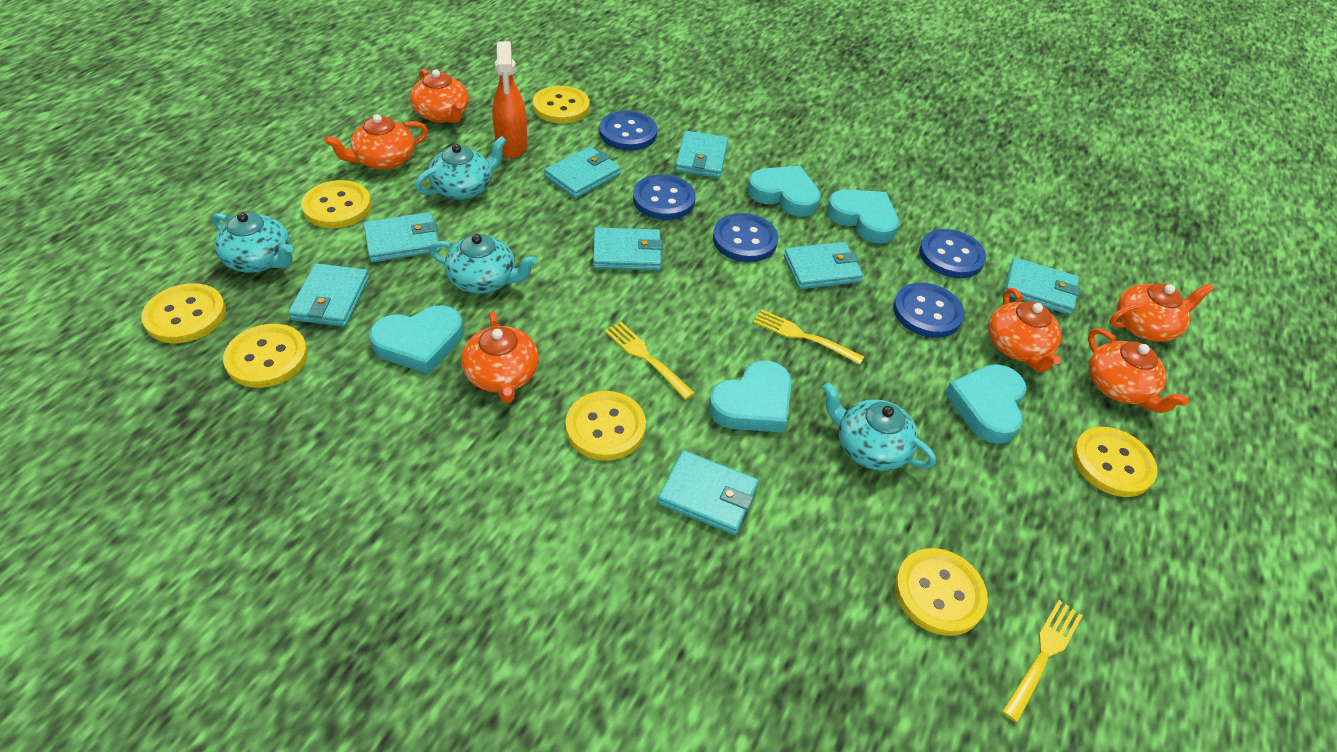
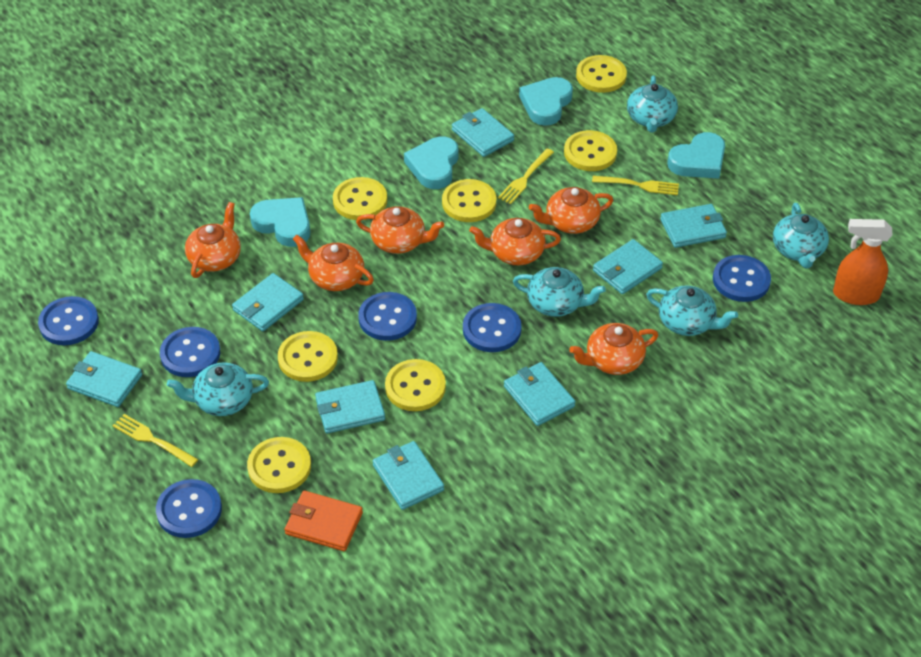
blue button: [599,111,657,151] [633,174,696,220] [713,213,778,262] [893,283,964,338] [919,229,986,278] = 5 -> [38,296,99,345] [156,479,222,538] [160,327,220,377] [358,292,417,341] [463,303,522,352] [713,255,771,302] = 6
orange wallet: none = 0 -> [285,490,363,551] = 1
turquoise heart: [369,305,464,374] [708,361,792,433] [747,166,821,217] [827,189,899,243] [945,364,1027,444] = 5 -> [250,197,310,247] [404,137,458,189] [519,77,573,126] [667,132,725,179] = 4
turquoise teapot: [212,212,293,273] [415,136,507,200] [429,234,537,294] [822,382,936,471] = 4 -> [167,362,269,416] [513,267,606,317] [627,75,678,133] [646,285,738,336] [773,203,829,268] = 5

